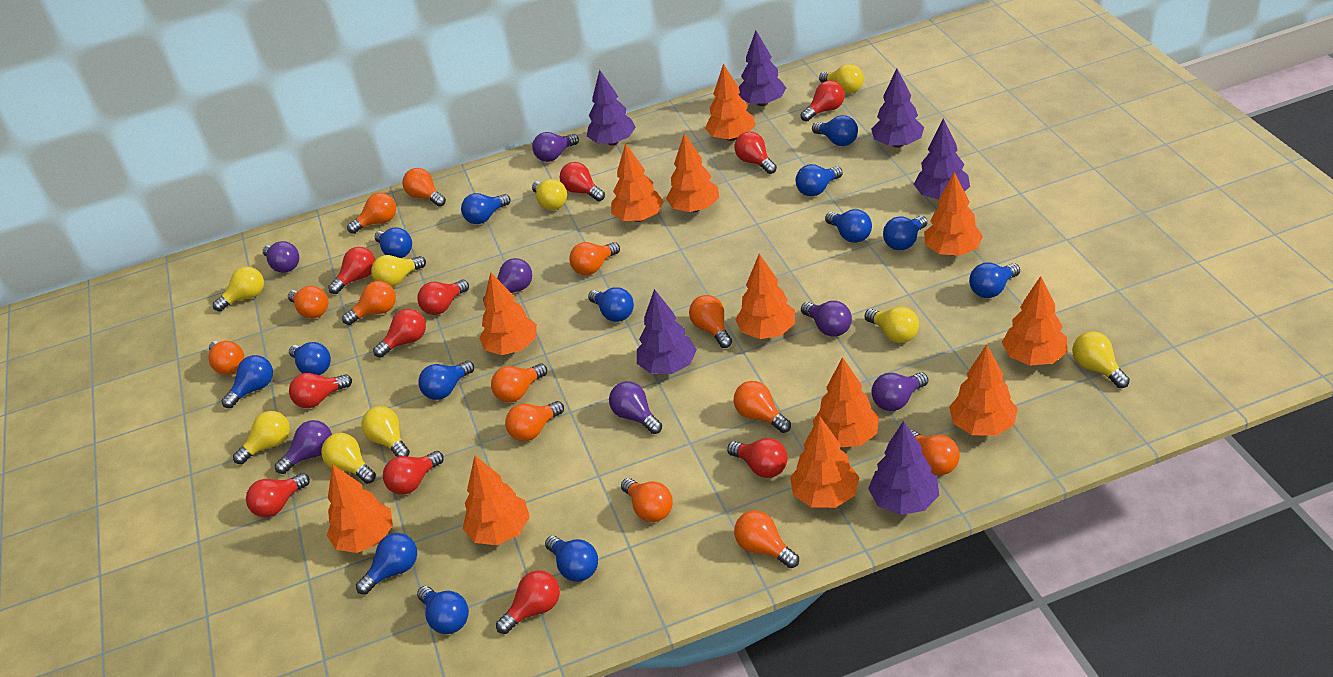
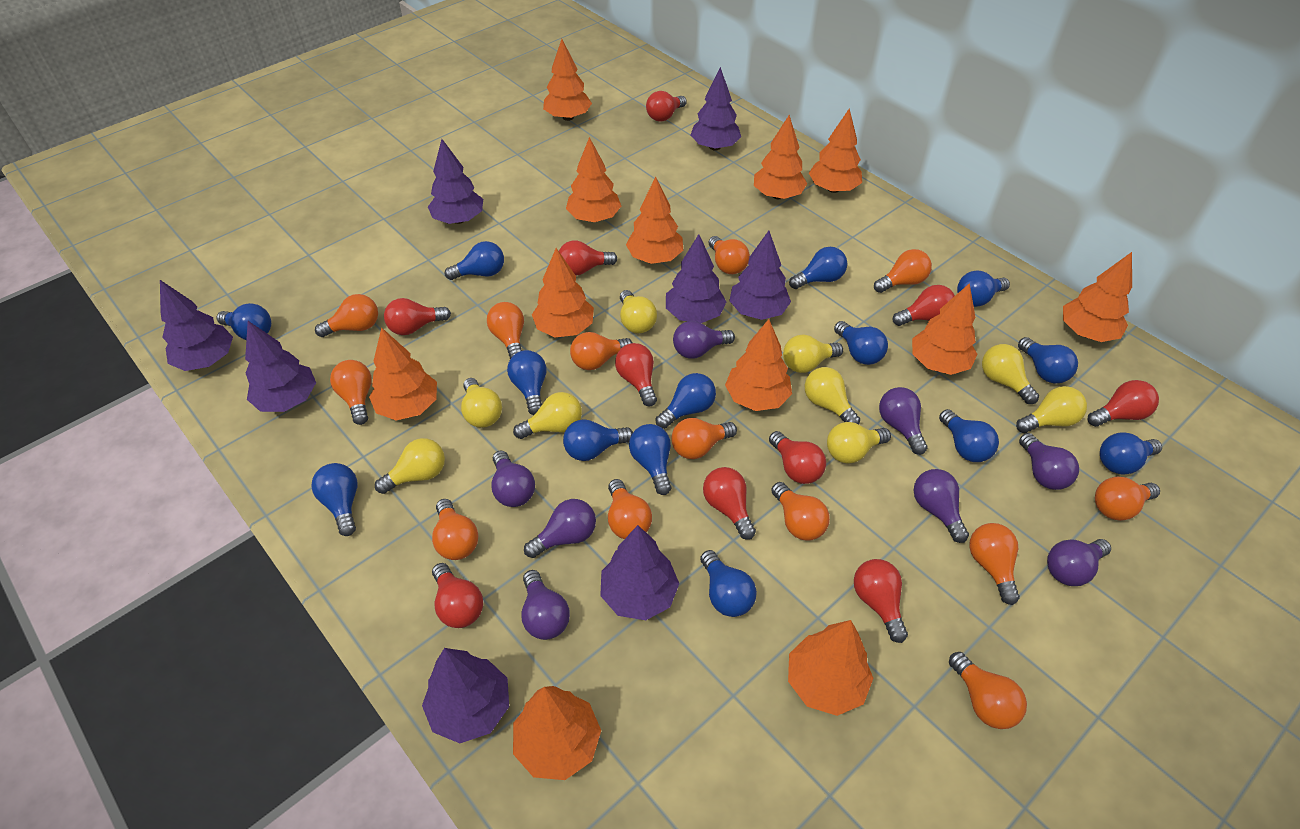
purple light bulb: [263,241,299,273] [275,420,332,474] [483,258,532,302] [532,132,579,162] [609,381,662,434] [801,301,852,337] [872,372,928,411] = 7 -> [491,451,535,507] [521,570,570,640] [524,499,596,558] [673,321,735,359] [879,387,928,455] [914,469,969,543] [1019,433,1079,490] [1047,539,1111,586] = 8
purple tree: [587,70,636,146] [637,289,697,374] [738,31,786,106] [868,421,939,515] [871,68,924,148] [914,119,970,200] = 6 -> [160,280,233,371] [245,321,316,412] [422,648,509,743] [428,139,483,224] [600,525,679,620] [666,234,726,323] [691,67,741,151] [729,231,791,320] = 8
red light bulb: [246,473,310,517] [289,373,352,408] [328,247,375,294] [373,309,426,358] [383,451,444,495] [417,280,469,315] [496,570,560,634] [559,162,605,201] [727,438,787,478] [734,132,777,174] [800,80,845,122] = 11 -> [384,298,451,335] [432,563,483,628] [559,240,617,276] [615,343,657,407] [646,91,687,122] [703,467,756,540] [769,431,826,484] [854,559,908,643] [893,285,955,326] [1088,380,1159,427] = 10

